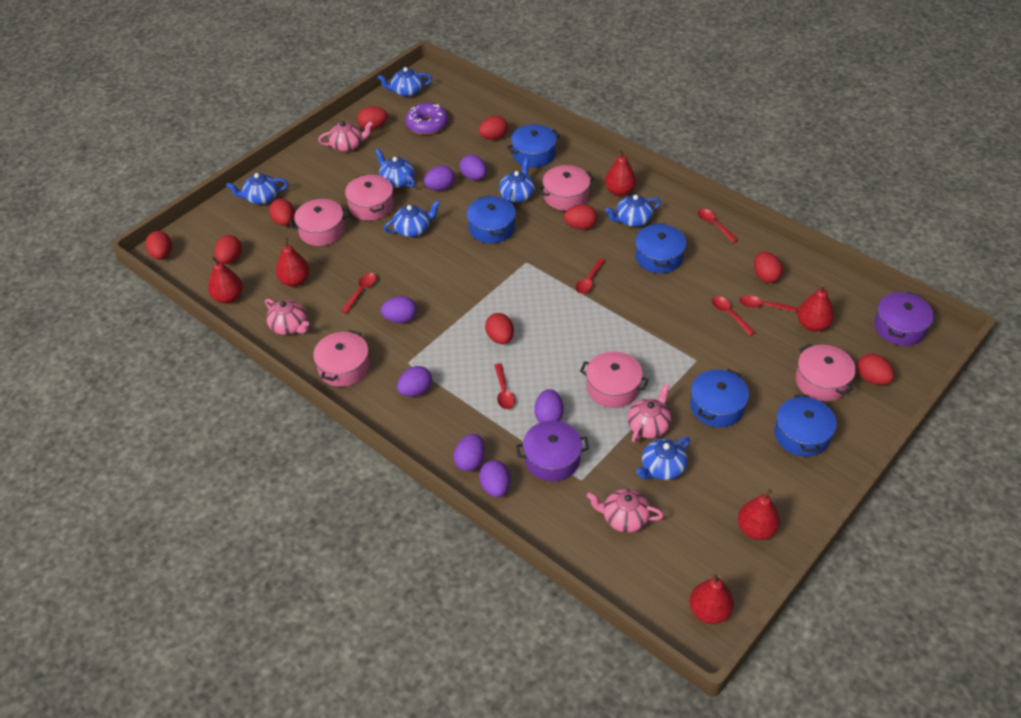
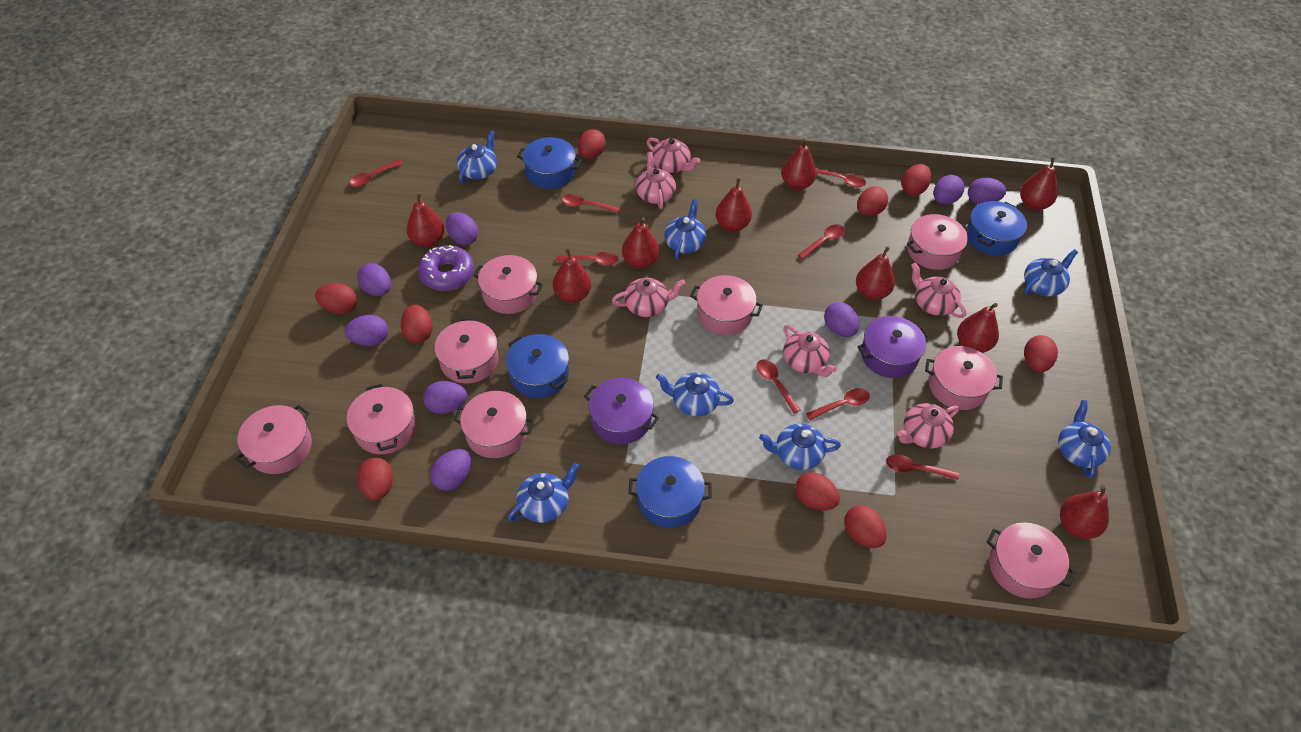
blue pot: [467,195,516,244] [507,124,561,168] [635,223,686,273] [690,369,749,428] [775,394,837,457] = 5 -> [506,334,569,398] [517,137,582,189] [628,456,712,528] [967,201,1027,256] = 4
pink pot: [289,199,349,246] [313,330,370,387] [345,174,394,221] [538,165,595,211] [580,351,649,408] [795,344,856,401] = 6 -> [236,405,312,474] [347,384,417,454] [434,318,499,384] [454,391,534,458] [473,255,543,314] [690,275,763,335] [907,214,969,270] [925,346,1003,410] [987,522,1076,599] = 9
pink teapot: [265,299,309,335] [318,121,373,152] [587,489,664,533] [627,383,671,442] = 4 -> [612,278,685,317] [636,152,676,209] [647,138,700,173] [783,325,837,377] [897,403,959,448] [911,262,966,318] = 6
purple egg: [381,296,417,323] [397,366,432,397] [424,166,455,191] [453,434,485,472] [459,155,487,180] [479,460,511,497] [534,389,564,423] = 7 -> [345,315,388,346] [357,263,391,296] [423,381,467,414] [430,449,471,491] [446,212,478,245] [824,302,859,337] [934,175,964,205] [968,178,1006,205] = 8
red pear: [208,256,243,304] [276,237,310,287] [605,149,636,196] [689,572,734,624] [738,489,780,540] [797,284,834,332] = 6 -> [406,193,444,247] [553,248,591,303] [622,217,659,269] [716,178,752,232] [781,139,817,190] [856,246,895,300] [957,303,999,353] [1020,157,1058,210] [1060,485,1109,539] = 9
red spoon: [341,273,376,314] [494,363,515,409] [576,258,606,294] [698,209,738,243] [712,296,755,336] [739,295,798,313] = 6 -> [350,160,403,187] [556,252,618,265] [562,194,620,213] [757,359,801,413] [798,224,845,259] [806,388,870,420] [816,168,866,187] [886,454,959,480] = 8

